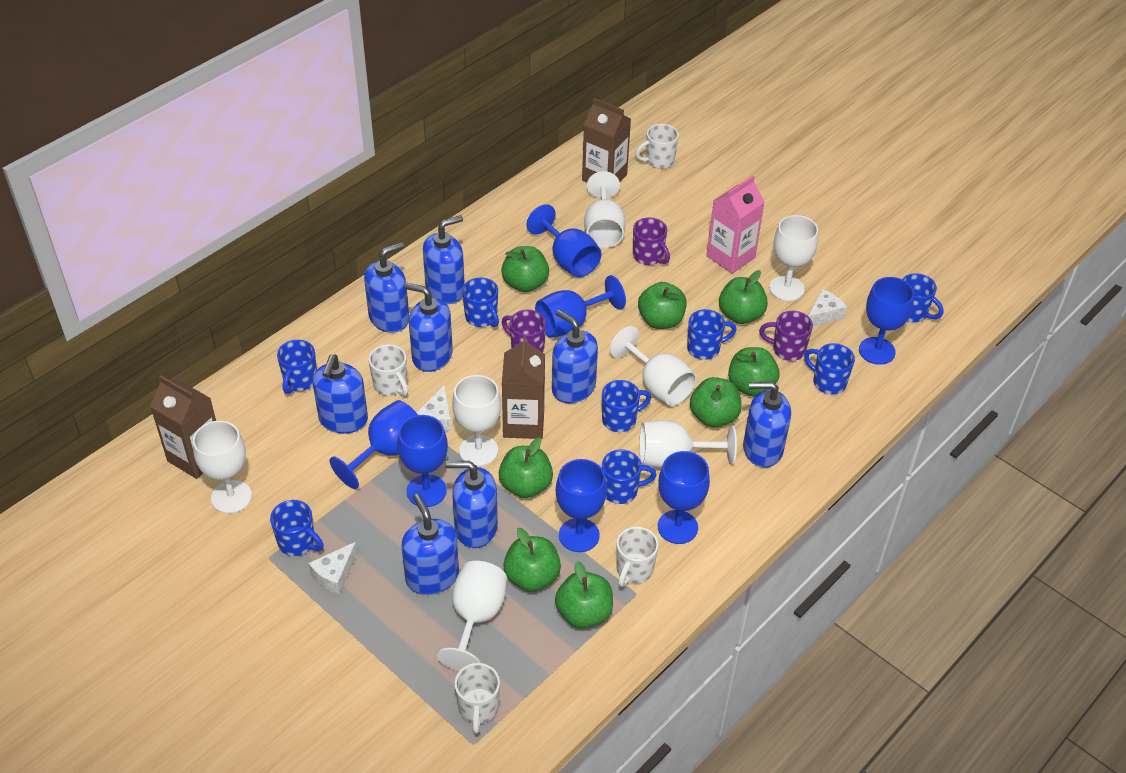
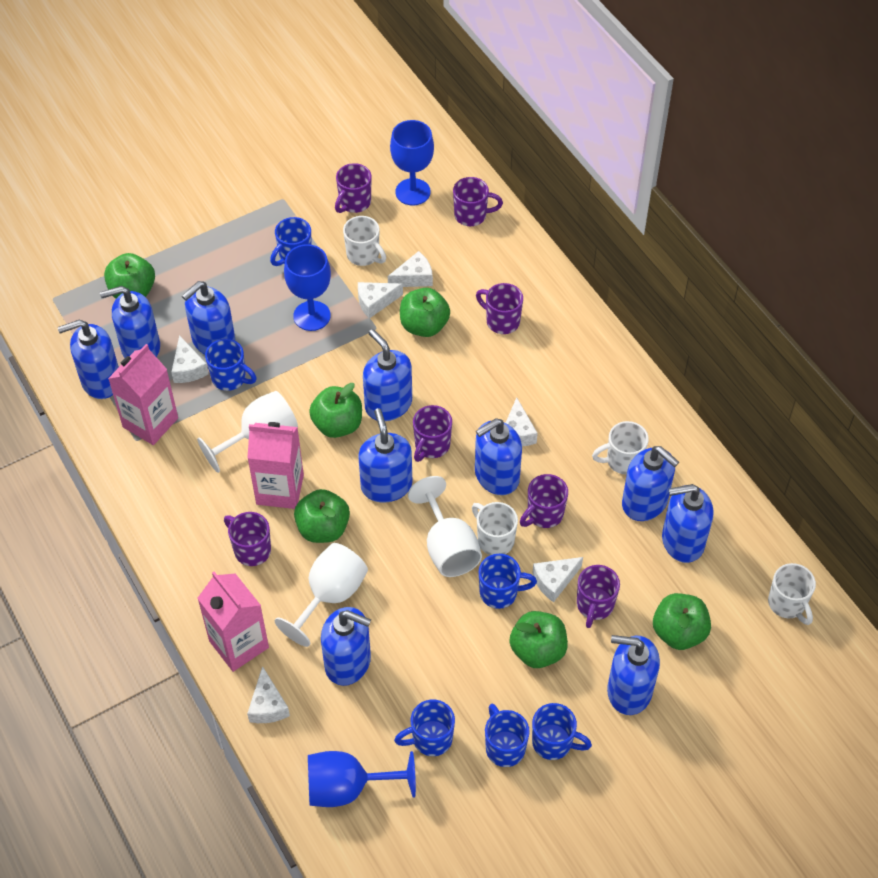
blue goblet: [330,400,418,489] [397,415,448,507] [527,204,601,277] [535,275,626,338] [556,459,607,552] [658,451,710,544] [859,277,914,365] = 7 -> [284,244,331,331] [308,751,416,807] [390,120,434,206] = 3
blue mug: [270,500,324,556] [277,340,317,394] [462,278,499,327] [602,380,651,432] [602,450,656,504] [687,309,737,360] [804,343,855,395] [902,273,943,322] = 8 -> [205,339,257,391] [270,217,312,266] [394,700,455,756] [479,554,537,609] [485,704,530,767] [532,703,592,760] = 6
blue soap dispenser: [312,354,368,434] [364,242,409,333] [402,494,459,595] [404,283,453,372] [423,215,465,304] [445,461,498,548] [552,310,598,403] [743,381,791,468] = 8 -> [58,320,119,399] [100,286,160,358] [182,281,236,355] [321,607,371,686] [358,408,413,503] [363,329,412,421] [475,418,522,495] [607,635,660,715] [622,446,679,521] [662,484,713,563] = 10
brown carton: [150,375,216,479] [502,336,545,439] [582,98,631,182] = 3 -> none = 0
green apple: [499,437,553,498] [501,246,549,292] [503,527,561,592] [555,561,613,629] [638,282,687,329] [690,377,742,428] [719,270,768,324] [728,347,779,396] = 8 -> [104,253,155,299] [294,489,350,543] [309,383,362,438] [400,288,450,337] [510,611,568,668] [653,593,711,650] = 6
pink carton: [706,175,765,274] = 1 -> [108,344,178,445] [197,572,269,672] [247,422,304,509] = 3
purple mug: [502,310,546,352] [633,218,670,265] [759,311,813,361] = 3 -> [224,512,271,566] [335,163,372,213] [413,405,452,462] [453,177,503,226] [476,283,523,334] [520,474,568,528] [577,565,620,628] = 7
white cheese: [309,542,357,594] [416,384,451,431] [808,289,847,326] = 3 -> [171,335,208,383] [247,666,290,723] [358,282,403,319] [388,251,433,287] [506,397,538,447] [532,557,583,602] = 6
white goblet: [193,421,252,514] [437,561,507,671] [452,375,501,466] [584,171,625,248] [610,326,696,406] [639,420,737,468] [769,215,818,301] = 7 -> [197,391,298,473] [275,543,368,647] [408,476,482,577] = 3

